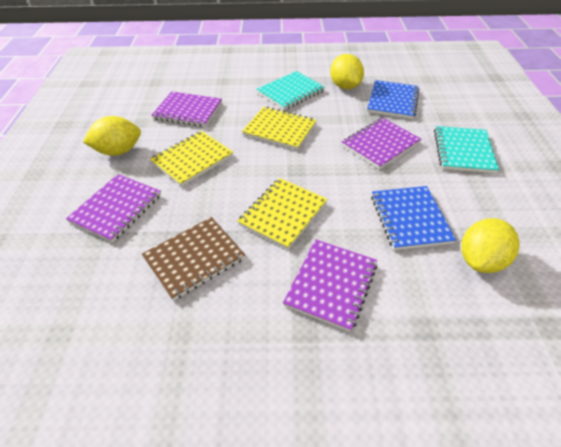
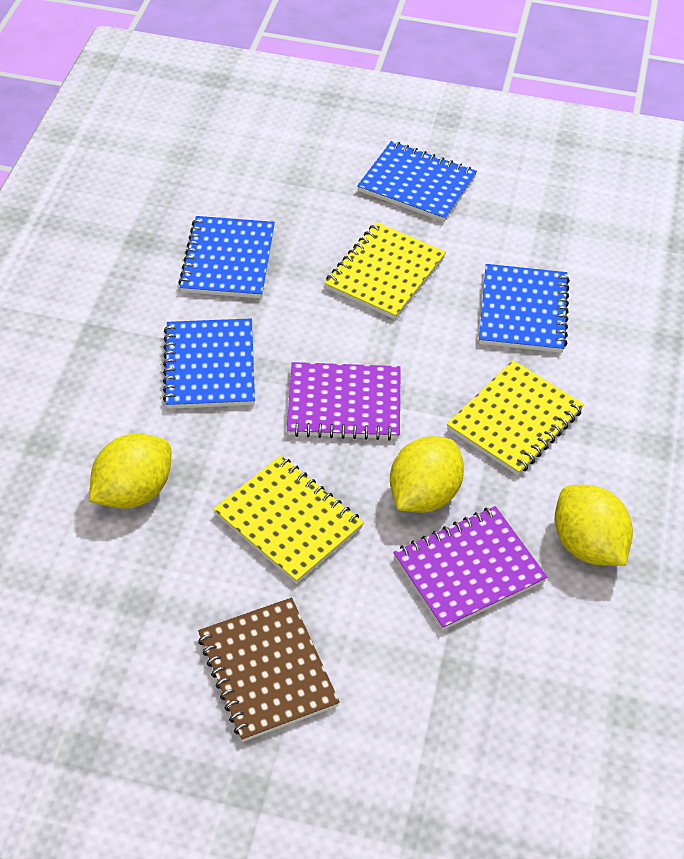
blue notebook: [367,80,420,119] [371,186,456,250] = 2 -> [163,319,255,409] [178,216,275,298] [357,141,477,222] [479,264,570,353] = 4
purple notebook: [66,174,161,243] [151,92,222,127] [283,239,378,332] [342,118,421,169] = 4 -> [287,362,401,441] [393,506,548,630] = 2
turquoise notebook: [257,71,325,110] [434,126,499,173] = 2 -> none = 0

